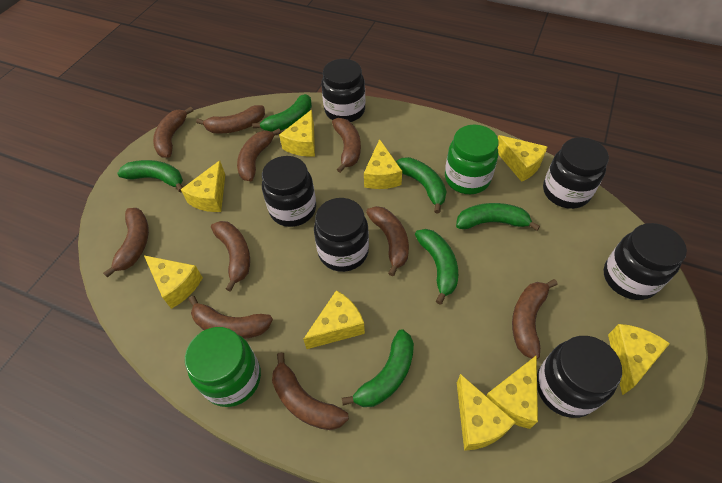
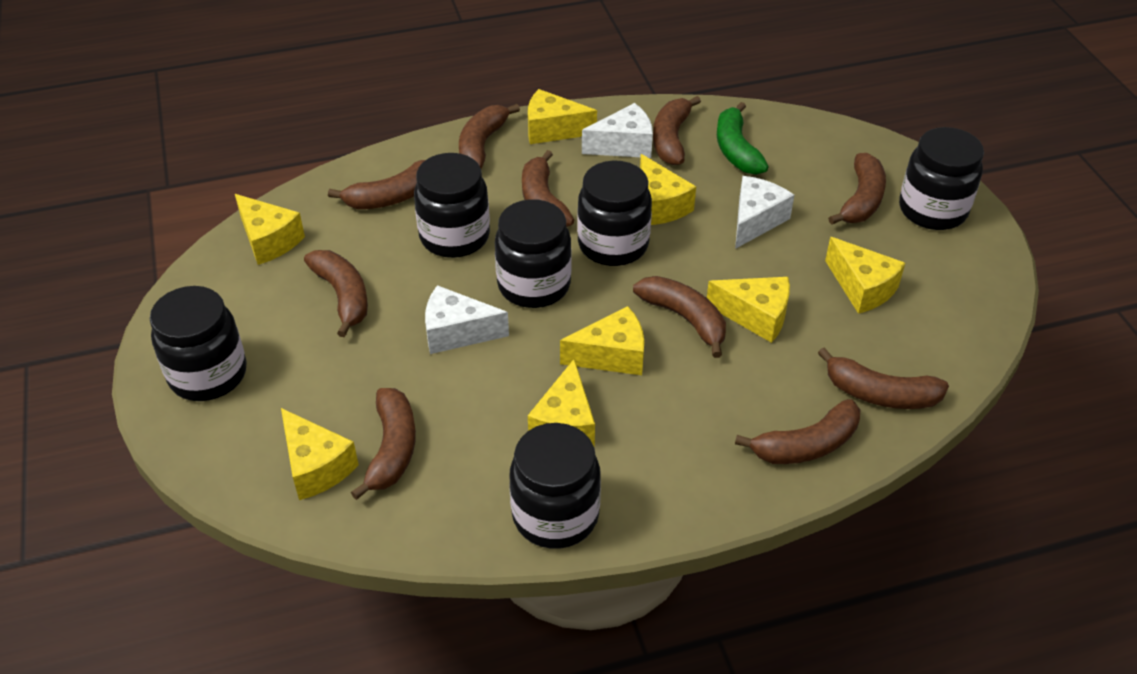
green banana: [117,160,183,193] [252,94,312,132] [342,329,414,407] [396,157,447,214] [415,229,458,305] [456,203,540,231] = 6 -> [717,102,768,175] = 1
green jar: [185,327,261,407] [445,125,499,194] = 2 -> none = 0
white cheese: none = 0 -> [425,285,509,354] [582,103,653,158] [735,176,794,249] = 3
yellow cheese: [144,255,203,309] [181,161,225,212] [279,110,315,157] [303,290,365,349] [364,139,402,189] [457,374,516,451] [486,355,538,429] [498,135,547,182] [608,324,670,395] = 9 -> [235,194,305,265] [281,408,359,500] [528,89,597,144] [528,359,595,447] [560,306,644,375] [640,154,696,225] [707,277,790,343] [825,237,905,314] = 8

